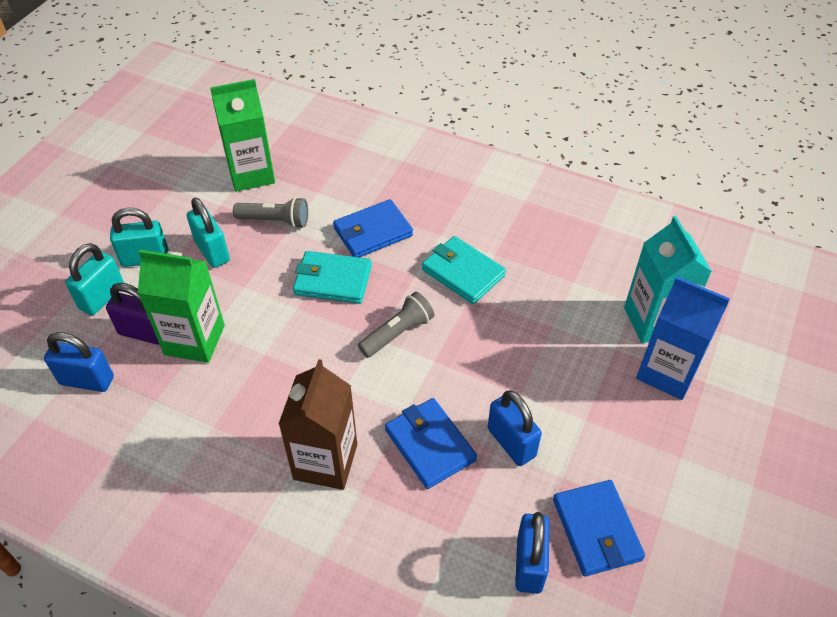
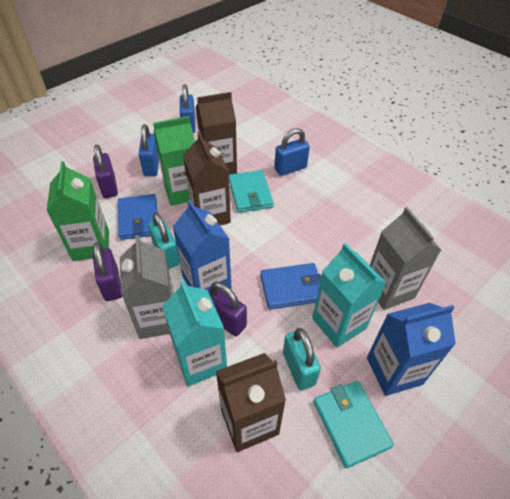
blue carton: [636,276,730,400] = 1 -> [173,200,231,290] [367,303,456,396] = 2
blue wallet: [333,199,413,257] [385,398,477,489] [553,480,645,576] = 3 -> [118,194,158,240] [260,263,322,310] = 2
brown carton: [279,359,357,490] = 1 -> [183,132,231,225] [196,92,237,175] [216,353,286,452] = 3
grey carton: none = 0 -> [120,235,174,339] [370,207,441,310] = 2
grey flashlight: [233,197,308,228] [358,292,434,358] = 2 -> none = 0
purple padlock: [106,283,160,345] = 1 -> [93,145,118,198] [93,242,122,301] [208,282,247,337] = 3
turquoise carton: [624,216,712,343] = 1 -> [162,280,227,386] [312,243,387,348] = 2
turquoise padlock: [65,243,124,315] [110,208,169,267] [187,198,230,268] = 3 -> [148,212,180,269] [283,328,321,390] = 2

